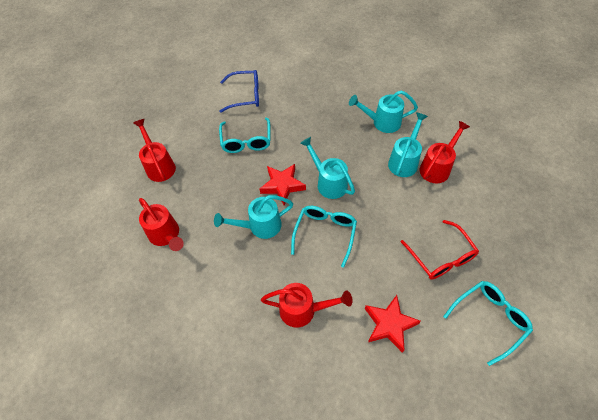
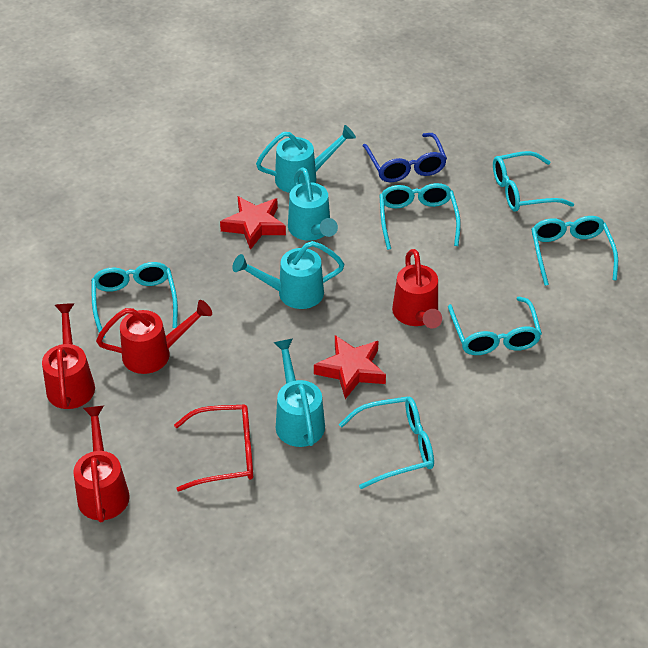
turquoise glasses: [219,117,271,153] [291,206,357,268] [443,281,533,366] = 3 -> [91,262,178,338] [339,396,434,489] [379,183,461,250] [448,296,542,355] [493,151,574,212] [531,216,618,286] = 6

